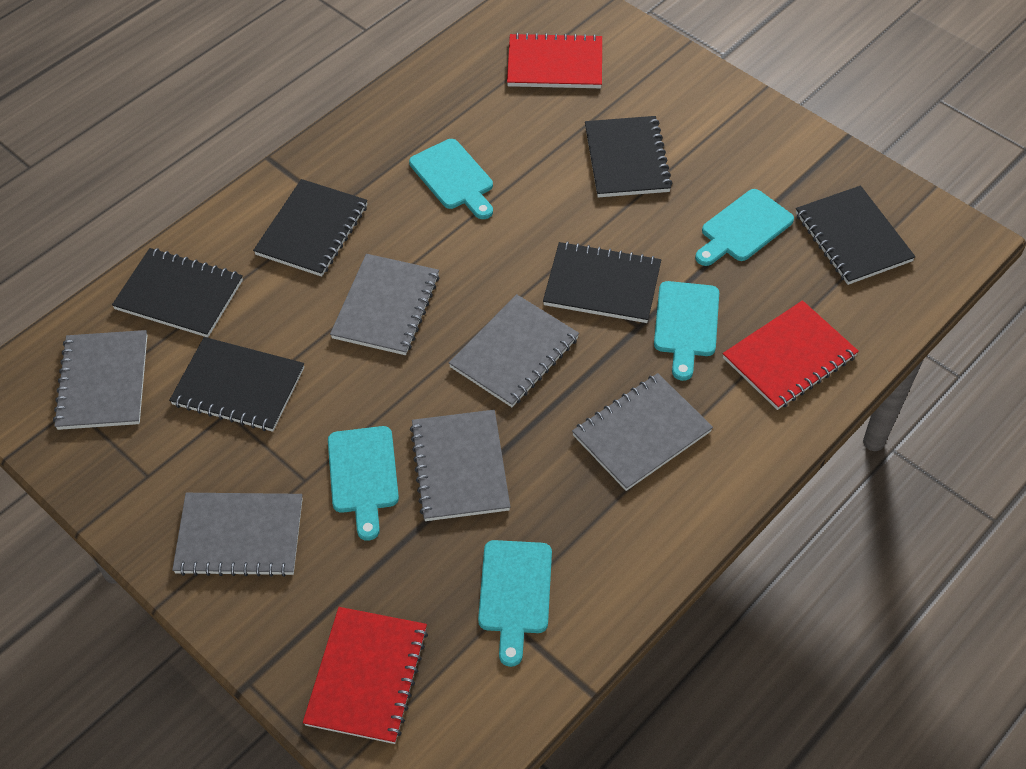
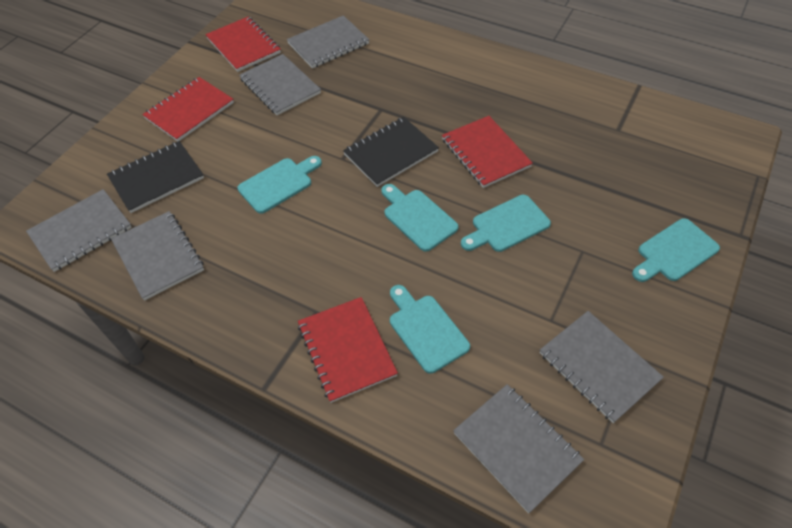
black notebook: [112,248,243,338] [169,337,304,432] [253,179,368,277] [543,241,661,323] [585,116,672,197] [796,185,916,285] = 6 -> [107,141,204,213] [343,117,439,187] = 2
red notebook: [303,607,428,744] [507,33,602,88] [723,300,859,410] = 3 -> [142,77,234,142] [205,16,281,72] [298,297,398,403] [442,116,533,188] = 4

